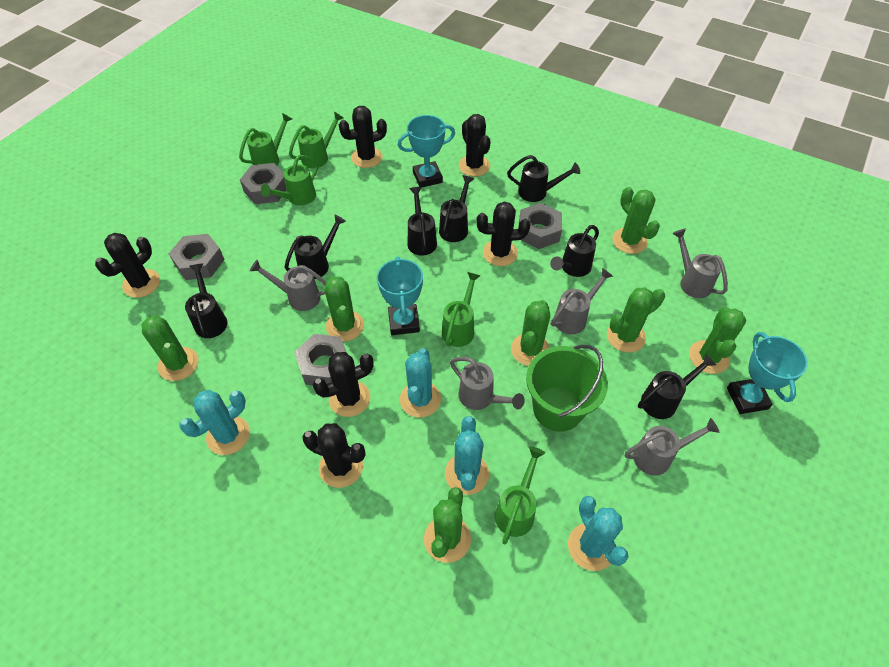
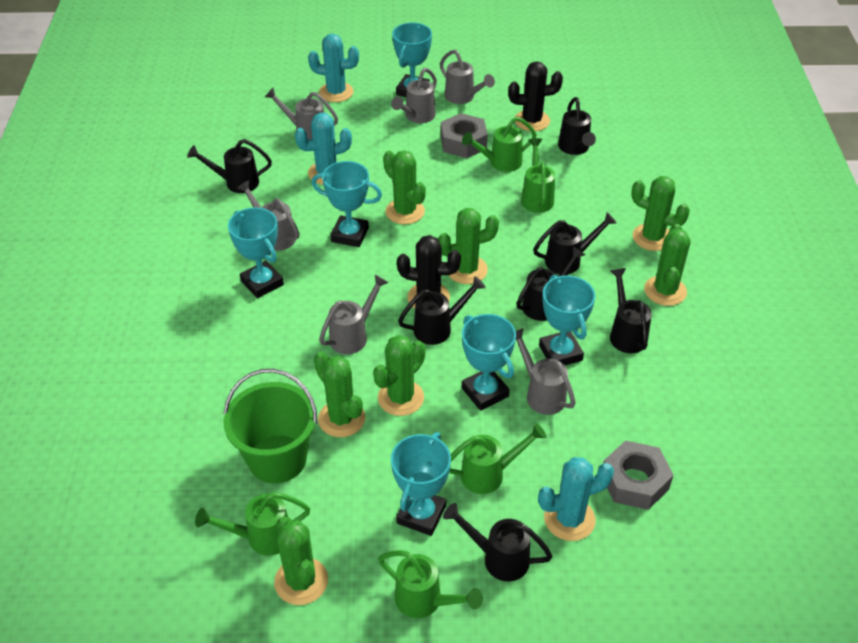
black cactus: [95,233,160,298] [302,423,366,488] [312,352,374,417] [339,106,387,168] [458,114,491,177] [476,201,530,266] = 6 -> [397,235,461,309] [508,61,563,131] = 2
grey nut: [169,234,225,280] [240,163,287,204] [294,334,347,385] [519,203,562,249] = 4 -> [441,113,488,158] [603,440,673,510] = 2
grey watering can: [250,260,326,311] [450,357,525,410] [551,268,613,334] [625,418,720,476] [672,228,728,298] = 5 -> [237,180,299,251] [265,88,338,140] [319,275,389,354] [391,68,437,123] [440,50,495,104] [516,328,576,415] = 6
turquoise cactus: [179,390,250,455] [400,348,441,417] [445,416,489,495] [568,496,629,571] = 4 -> [295,113,352,185] [308,34,359,102] [538,457,614,541] = 3
turquoise trophy: [377,257,423,335] [398,115,455,187] [727,332,808,414] = 3 -> [228,207,284,298] [312,161,382,247] [391,432,451,536] [392,23,432,97] [462,314,516,411] [539,275,595,365] = 6

